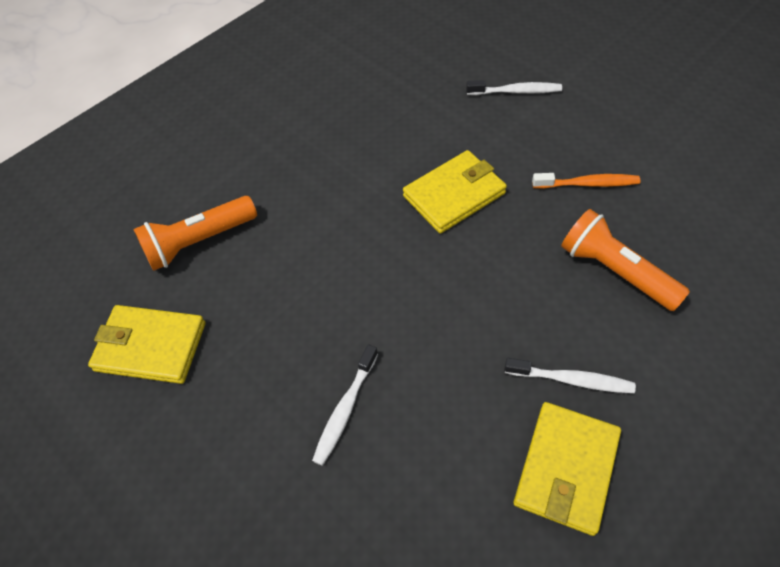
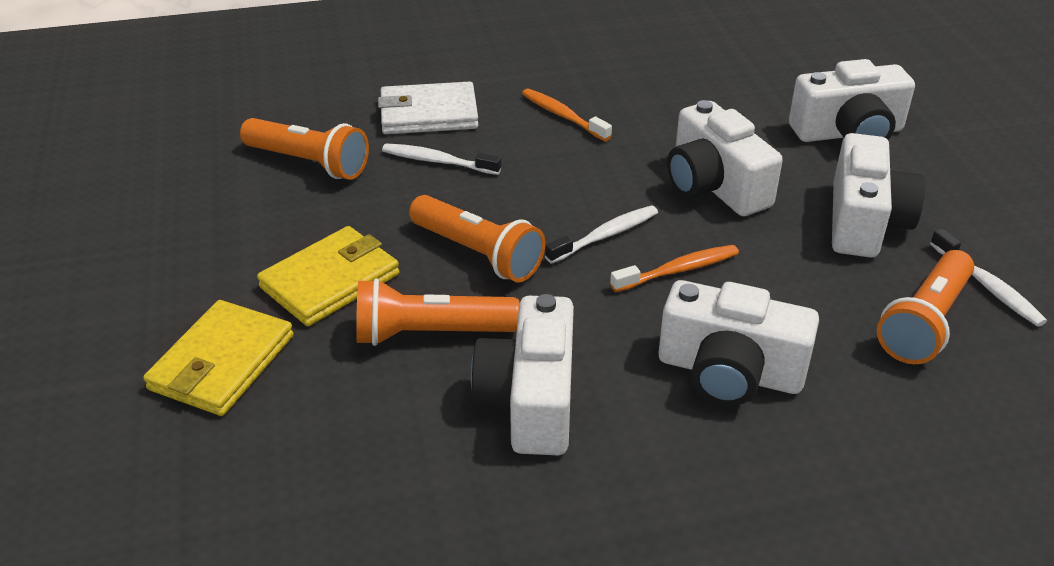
orange flashlight: [134,196,257,271] [561,209,690,311] = 2 -> [240,118,369,180] [356,278,520,346] [409,195,545,282] [877,250,974,364] = 4
orange toothbrush: [532,173,640,189] = 1 -> [522,89,612,141] [610,245,739,292] = 2
white camera: none = 0 -> [471,294,574,455] [659,280,819,406] [667,100,783,216] [789,59,915,142] [832,133,925,258] = 5
white wallet: none = 0 -> [378,82,479,134] = 1
yellow wallet: [88,305,205,384] [403,150,507,233] [514,402,621,536] = 3 -> [143,300,294,416] [257,226,399,326] = 2

